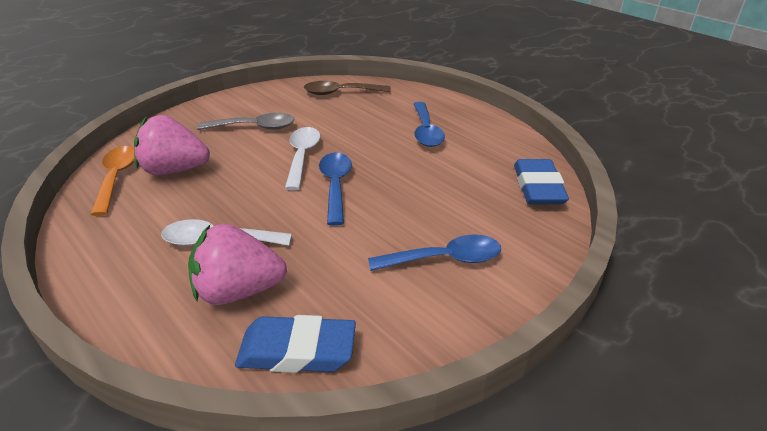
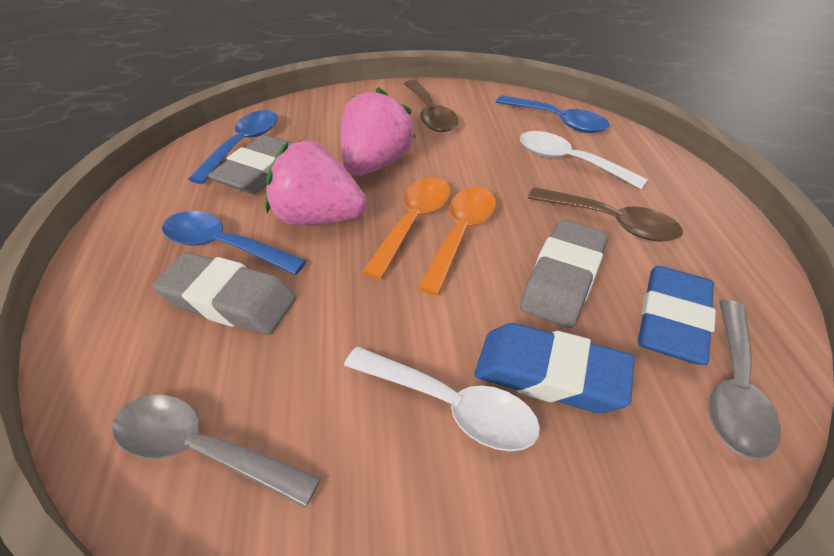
brown spoon: [304,81,391,95] = 1 -> [404,80,458,132] [528,187,683,242] = 2
grey eraser: none = 0 -> [153,252,296,335] [208,135,293,194] [520,220,608,328] = 3
grey spoon: [197,113,295,130] = 1 -> [112,395,321,508] [709,299,781,460] = 2
orange spoon: [90,146,135,216] = 1 -> [362,178,451,279] [418,187,496,295] = 2

